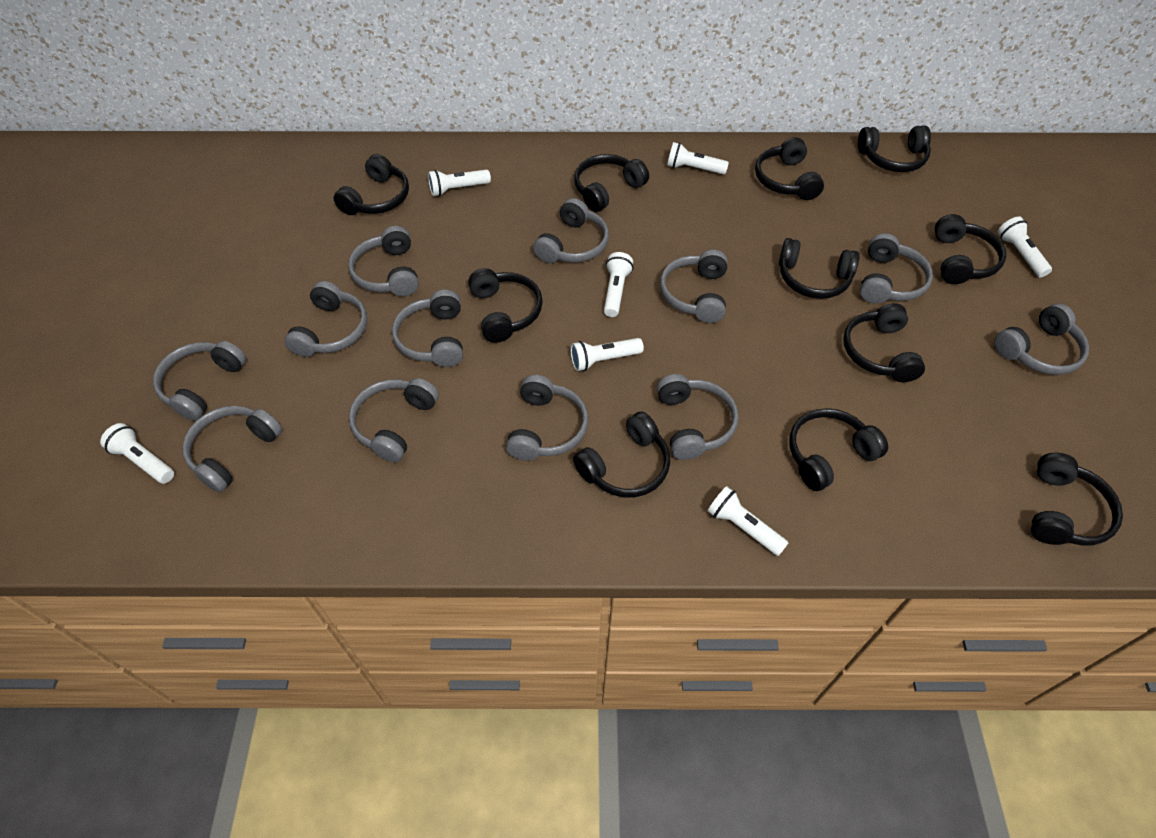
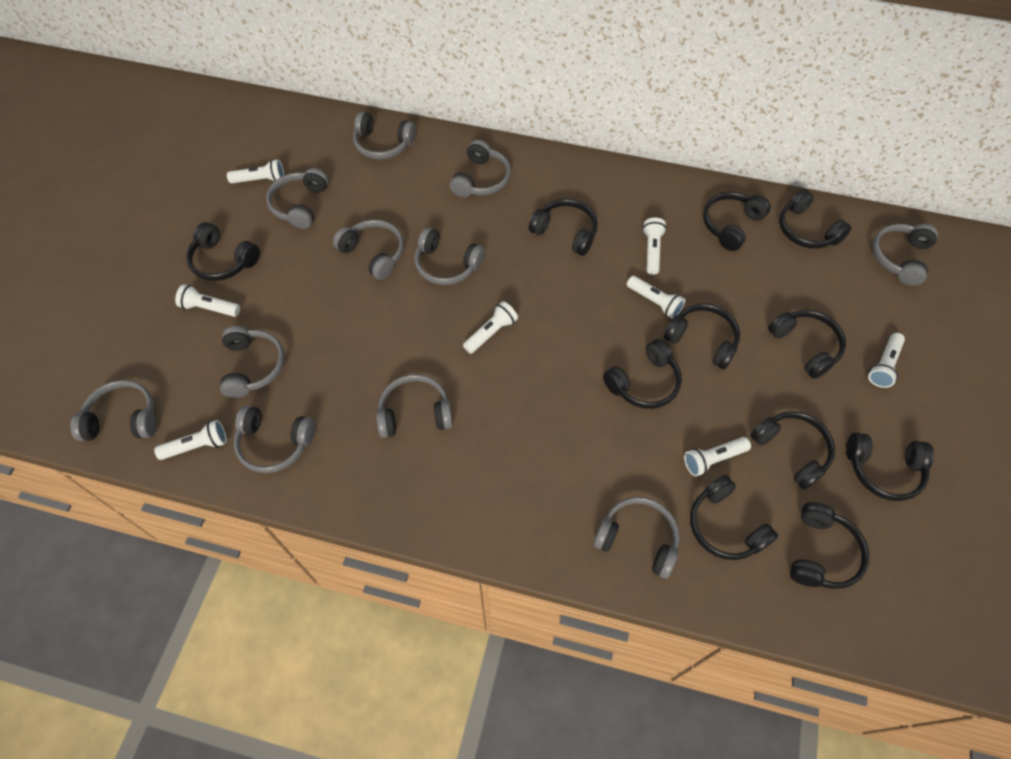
grey headphones: [153,341,246,421] [182,406,282,493] [284,281,367,357] [348,226,419,296] [349,378,439,462] [392,290,463,367] [506,375,588,461] [533,198,609,263] [657,374,739,460] [660,250,728,323] [860,233,933,304] [994,303,1089,375] = 12 -> [70,380,157,441] [220,326,285,398] [234,405,315,473] [266,168,329,229] [333,220,404,280] [353,112,416,160] [376,374,453,438] [414,227,485,285] [450,140,511,198] [593,497,680,579] [872,224,938,286] = 11
white flashlight: [100,423,174,484] [428,169,491,196] [571,338,644,371] [604,252,633,317] [667,142,729,175] [708,486,788,556] [998,216,1052,277] = 7 -> [154,420,227,460] [175,284,240,317] [227,159,284,184] [463,301,518,354] [627,276,685,319] [642,218,667,275] [684,437,751,477] [868,333,905,388] = 8

